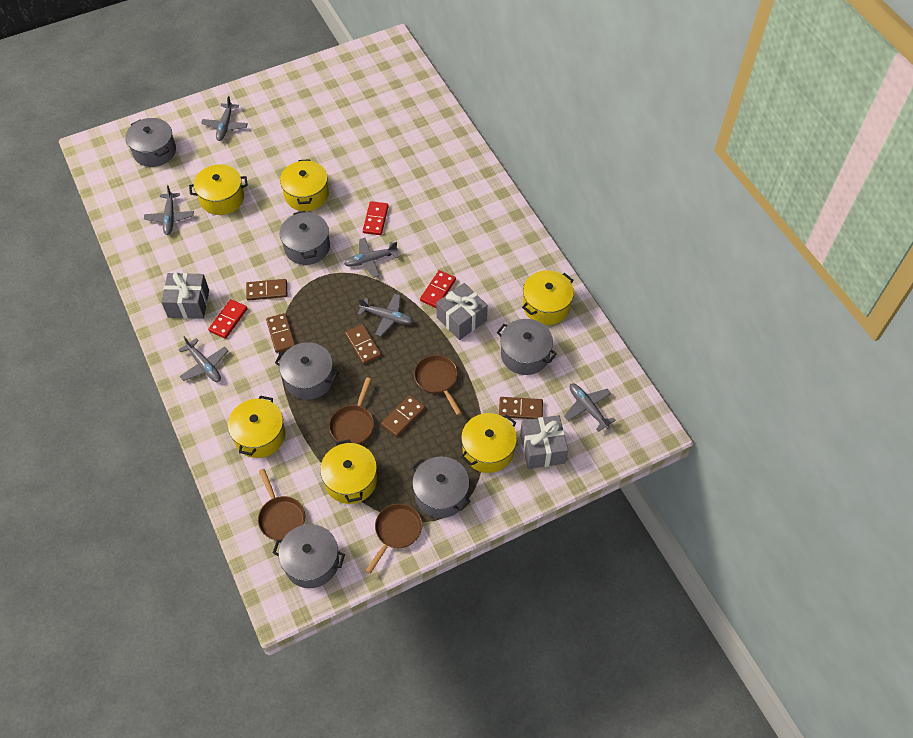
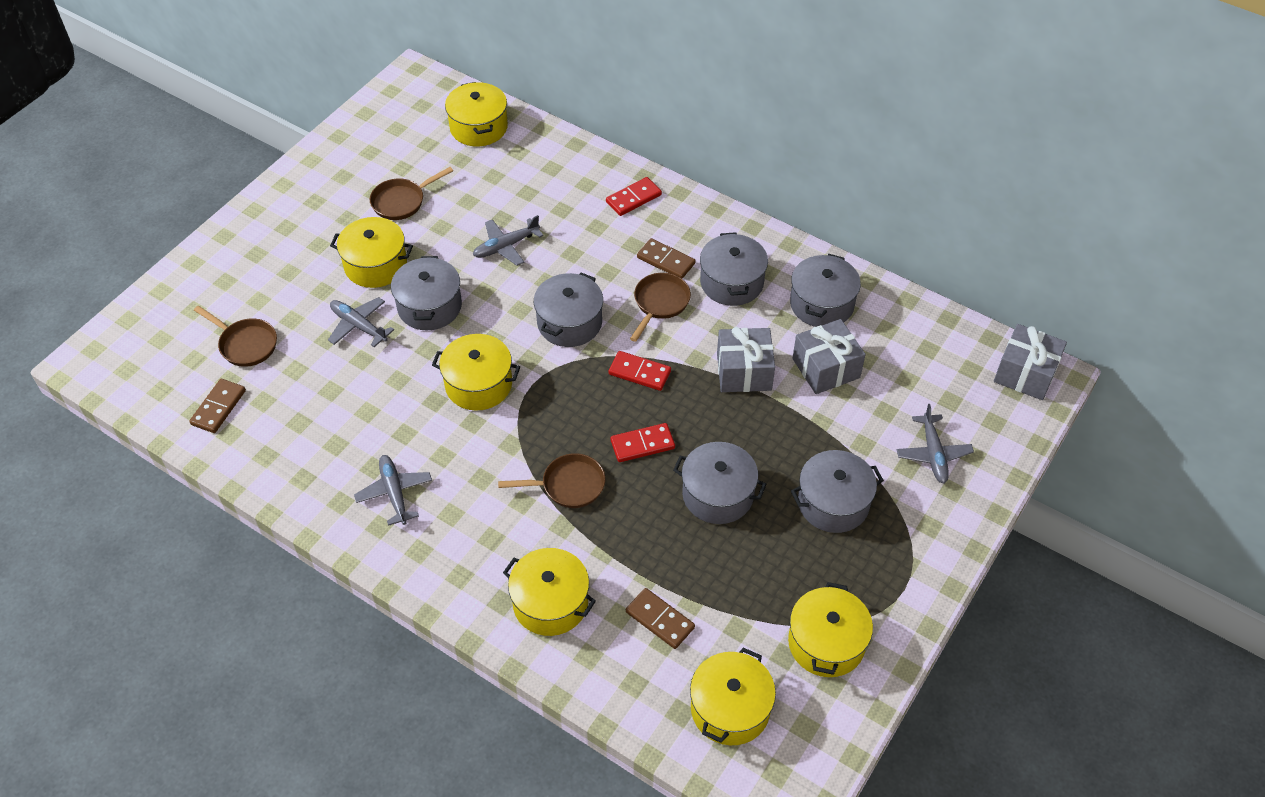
brown domino: [246,279,288,301] [266,313,295,353] [345,324,382,364] [381,395,425,437] [499,397,543,419] = 5 -> [189,379,246,433] [626,588,695,649] [637,238,696,279] = 3
grey plane: [144,185,194,235] [179,336,228,382] [201,96,248,141] [344,238,398,278] [358,293,413,336] [564,384,616,432] = 6 -> [328,297,394,347] [354,455,432,526] [473,215,543,266] [897,404,974,484] = 4

